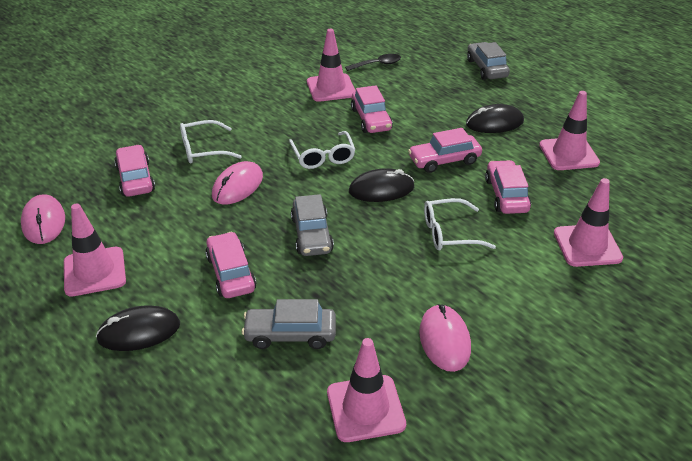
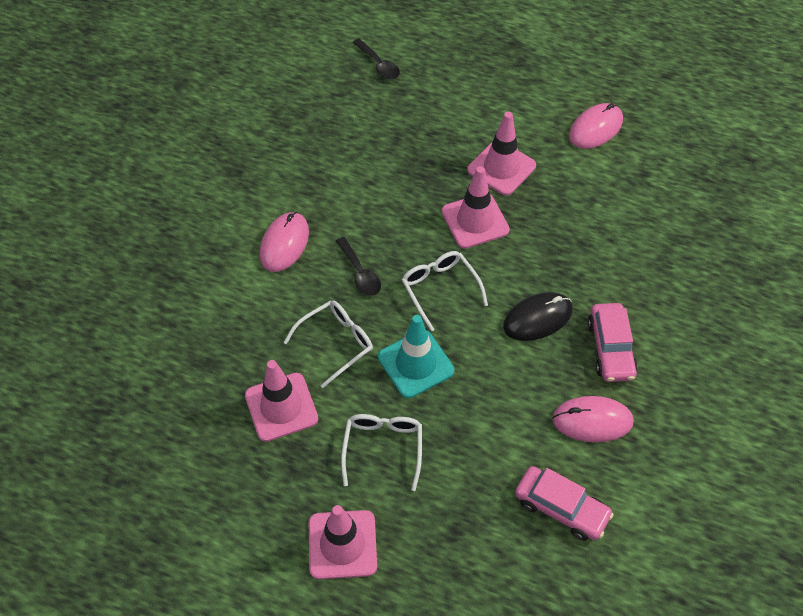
black mouse: [96,305,180,351] [349,168,415,202] [466,104,524,133] = 3 -> [503,292,573,341] = 1
black spoon: [345,54,401,71] = 1 -> [336,237,381,296] [353,39,400,80] = 2
grey car: [242,299,336,349] [291,194,334,256] [467,42,510,80] = 3 -> none = 0
pink car: [115,145,155,197] [205,232,256,298] [351,85,393,133] [408,128,482,173] [485,160,531,214] = 5 -> [515,466,614,541] [588,303,638,382] = 2
pink traffic cone: [64,204,126,297] [307,29,356,102] [327,338,406,442] [539,91,600,170] [554,178,623,267] = 5 -> [245,360,318,442] [309,505,377,579] [442,166,510,249] [467,112,536,195] = 4
turquoise traffic cone: none = 0 -> [378,315,454,398] = 1

